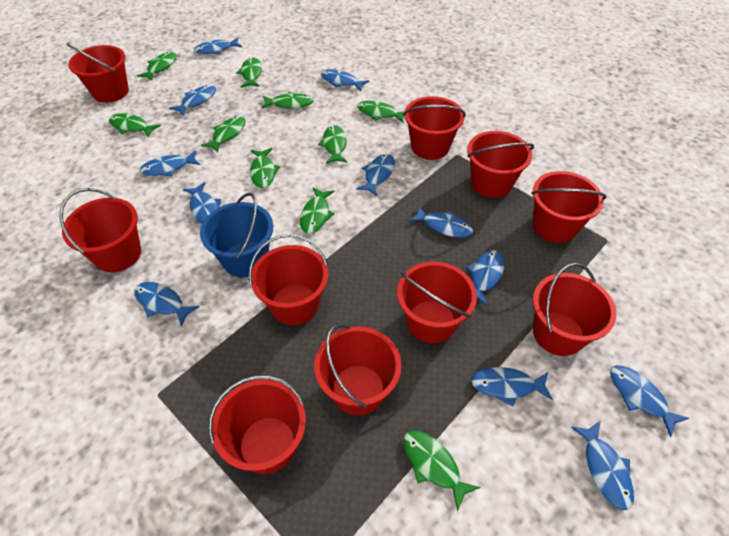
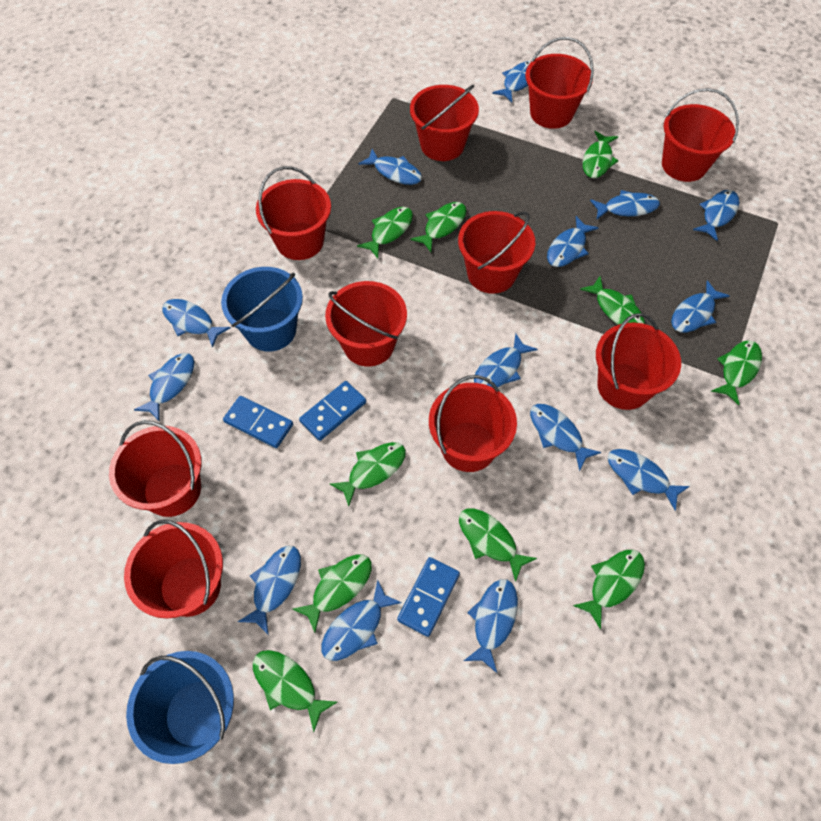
blue bucket: [200,193,273,277] = 1 -> [126,651,234,764] [221,267,303,352] = 2
blue domino: none = 0 -> [223,396,293,448] [299,381,366,441] [397,557,460,637] = 3
blue fish: [134,282,200,327] [140,151,200,176] [169,85,216,116] [183,182,221,224] [194,37,242,54] [321,69,369,91] [356,154,395,196] [409,206,473,238] [466,250,505,306] [471,367,553,407] [571,421,634,510] [610,365,689,437] = 12 -> [134,353,194,421] [162,299,231,348] [238,546,301,635] [321,580,402,661] [359,149,422,185] [464,579,518,673] [474,333,538,388] [492,61,531,102] [530,404,601,471] [547,216,599,267] [590,190,660,220] [608,449,690,511] [671,280,730,333] [693,190,739,241] = 14

